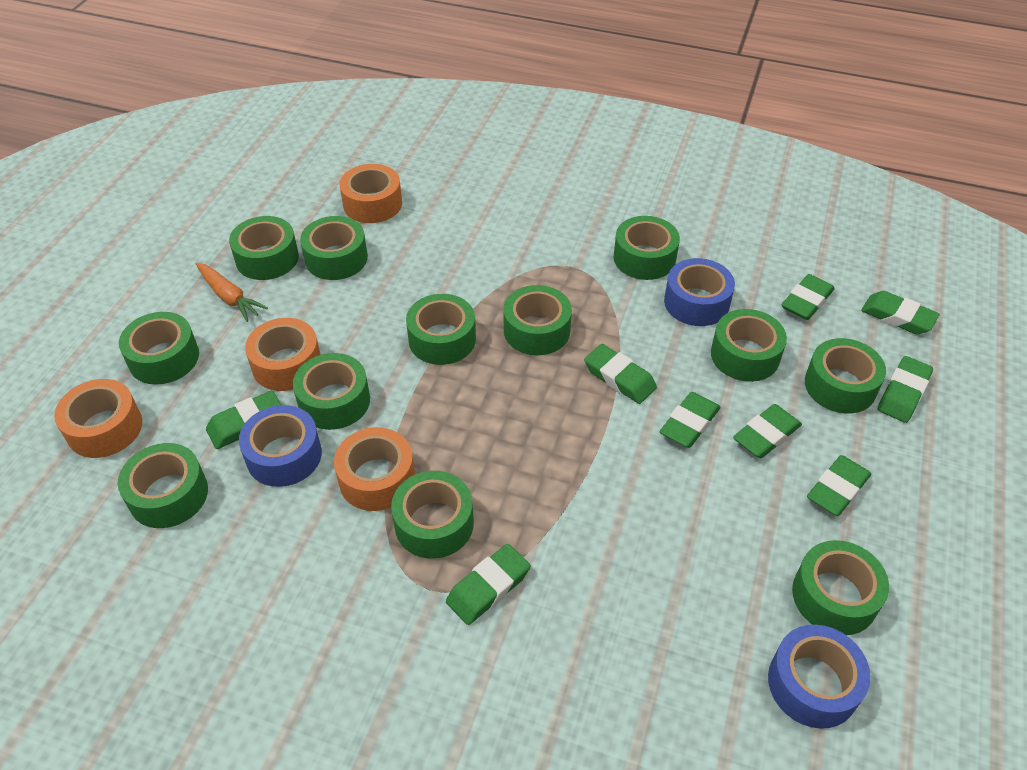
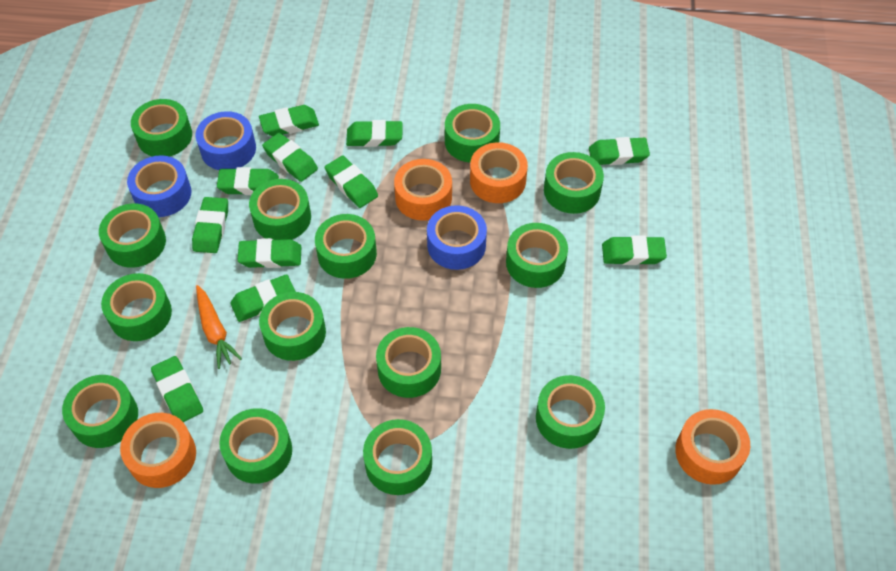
green eraser: [206,390,282,449] [446,544,531,625] [584,344,657,404] [660,392,721,448] [733,404,802,458] [781,274,835,320] [807,455,871,516] [861,291,940,334] [878,356,933,423] = 9 -> [151,356,203,422] [192,197,228,253] [217,167,279,195] [231,274,296,322] [238,238,301,268] [259,105,319,137] [262,133,318,182] [325,156,378,208] [346,120,403,147] [589,137,650,165] [602,236,667,265] = 11
green tape: [118,443,208,528] [119,312,199,385] [229,216,299,280] [293,353,370,430] [300,216,368,280] [391,471,474,559] [406,294,476,365] [503,285,572,355] [614,216,680,280] [711,309,787,382] [792,540,889,635] [805,338,886,413] = 12 -> [62,375,138,448] [99,203,166,268] [101,273,172,341] [131,99,192,156] [219,408,292,484] [249,179,311,240] [259,292,326,361] [315,214,377,279] [363,419,432,495] [376,327,441,398] [445,104,500,163] [506,223,568,288] [536,375,605,449] [544,152,604,214] = 14

